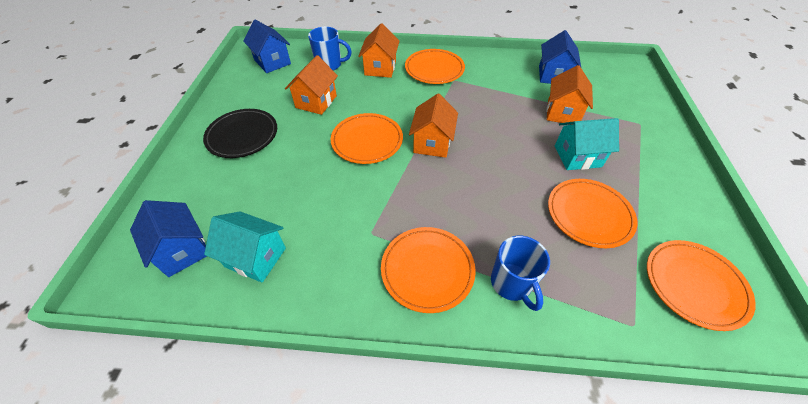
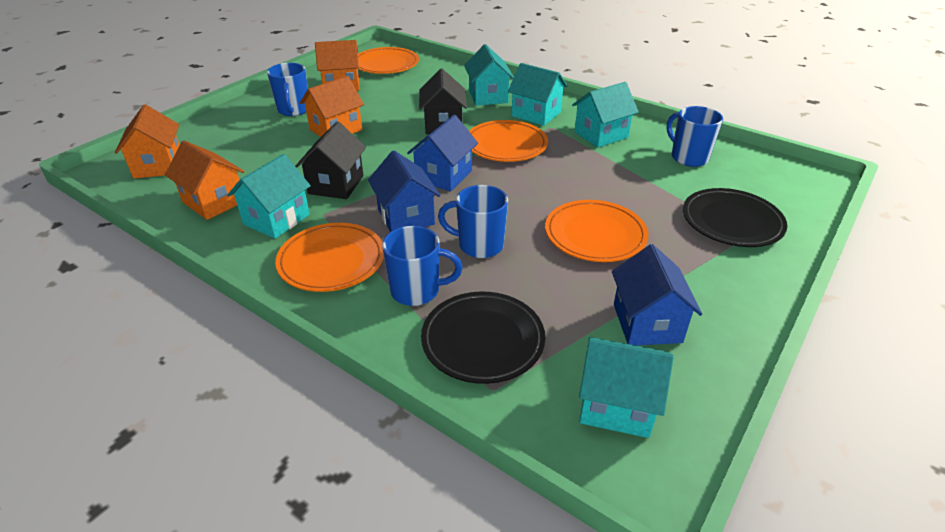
black house: none = 0 -> [295,122,366,199] [419,69,467,134] = 2
black plate: [203,109,277,158] = 1 -> [421,292,545,384] [683,188,787,247] = 2
blue mug: [308,27,352,71] [491,236,550,311] = 2 -> [267,63,308,116] [382,226,463,306] [438,185,508,258] [667,106,723,167] = 4
orange plate: [331,113,403,164] [381,227,476,313] [405,49,465,84] [548,179,637,248] [647,240,756,331] = 5 -> [275,223,384,292] [358,47,419,74] [469,120,548,162] [545,200,649,262] = 4
turquoise house: [204,211,286,283] [555,118,619,170] = 2 -> [228,154,311,239] [464,44,514,106] [508,63,568,126] [572,82,639,148] [579,337,674,438] = 5

